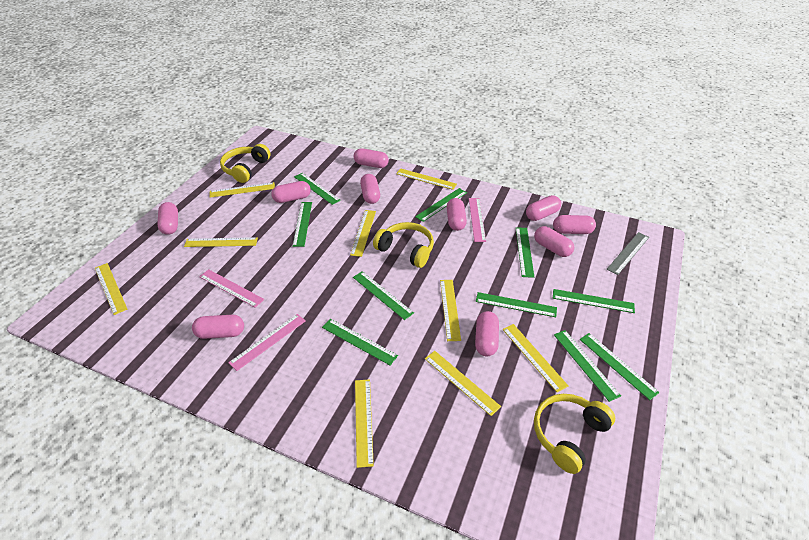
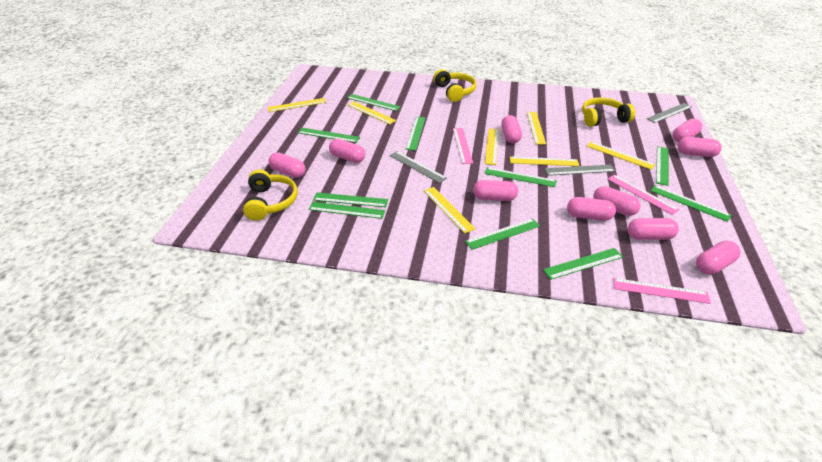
grey ruler: [606,232,649,275] = 1 -> [390,151,447,183] [545,165,615,176] [646,103,692,123] = 3
yellow ruler: [95,263,128,315] [184,237,258,247] [209,182,275,198] [350,210,376,257] [355,379,374,468] [396,168,457,190] [425,351,501,416] [440,280,461,341] [502,324,568,392] = 9 -> [268,98,327,112] [348,102,396,124] [424,187,475,234] [485,129,499,165] [510,157,579,166] [527,112,546,145] [587,141,655,170] = 7

